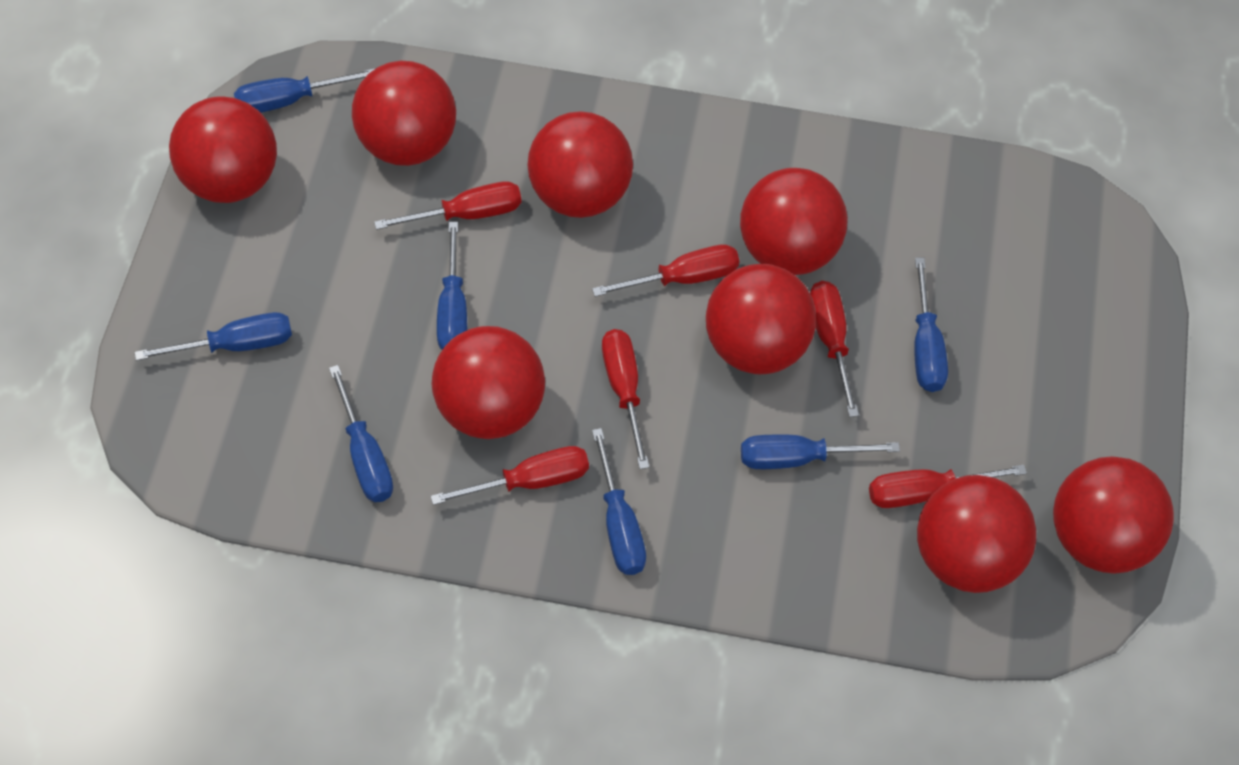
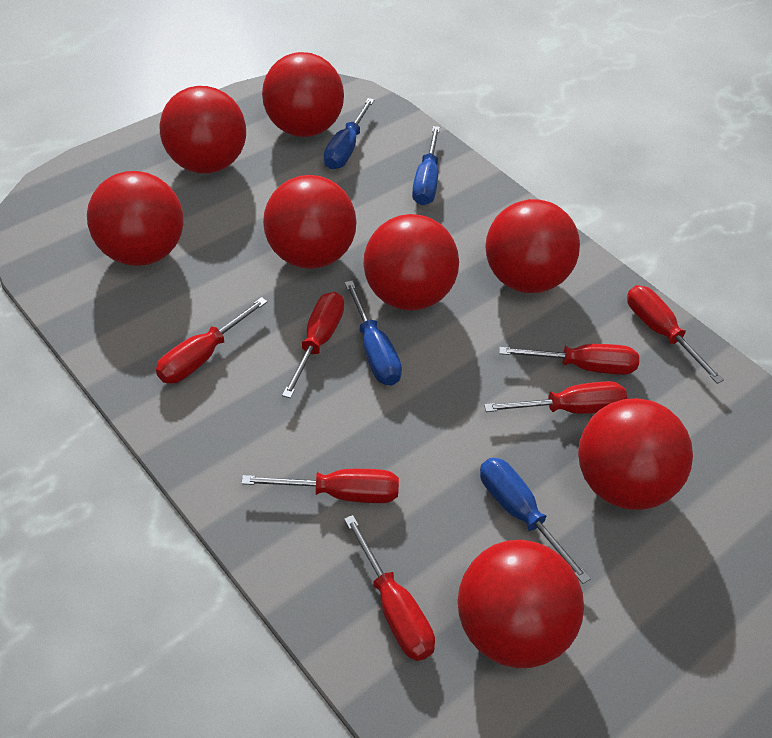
blue screwdriver: [135,312,292,361] [234,68,375,113] [329,365,393,502] [437,222,467,350] [592,428,646,575] [741,434,900,469] [914,258,948,392] = 7 -> [324,98,374,169] [344,281,402,386] [412,126,440,205] [480,458,591,584] = 4
red screwdriver: [374,181,521,230] [430,446,589,505] [592,244,739,297] [602,329,649,469] [810,281,859,417] [869,465,1027,508] = 6 -> [156,297,268,383] [241,469,399,503] [282,292,344,399] [344,515,435,661] [484,381,627,414] [499,344,639,375] [627,285,724,384] = 7

